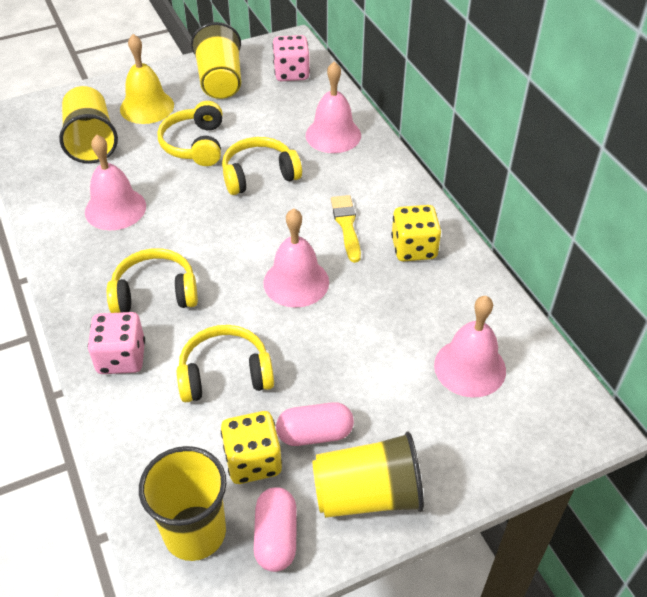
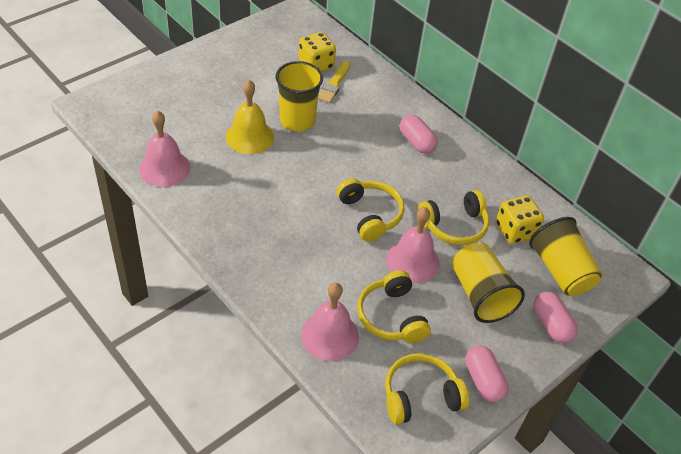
pink bell: [85,135,146,230] [264,208,329,308] [306,61,361,153] [434,296,506,398] = 4 -> [139,111,190,187] [301,283,359,361] [386,207,440,283] = 3
pink capsule: [254,487,297,572] [276,402,354,446] = 2 -> [400,114,438,154] [465,345,509,402] [534,291,578,343] = 3
pink dice: [88,312,145,374] [272,35,310,81] = 2 -> none = 0
yellow cup: [59,86,118,163] [139,446,227,561] [191,22,241,99] [312,432,424,518] = 4 -> [276,61,323,132] [452,242,525,323] [529,217,602,296] = 3

